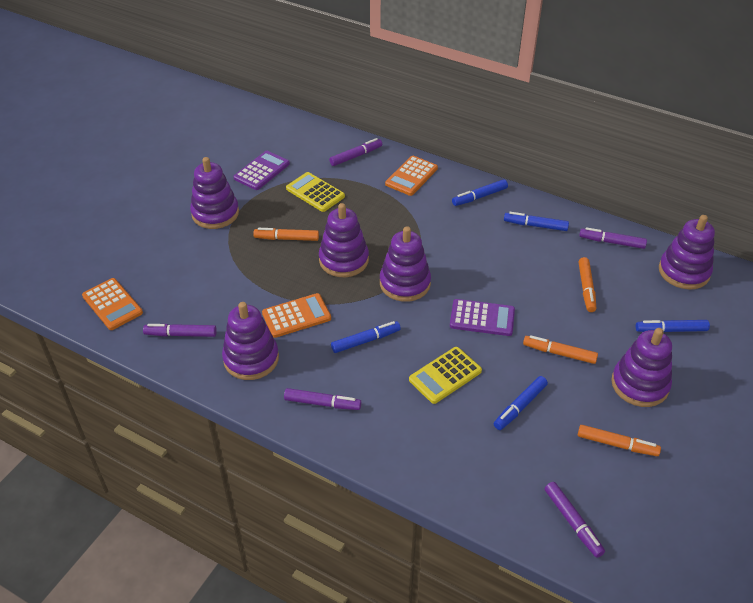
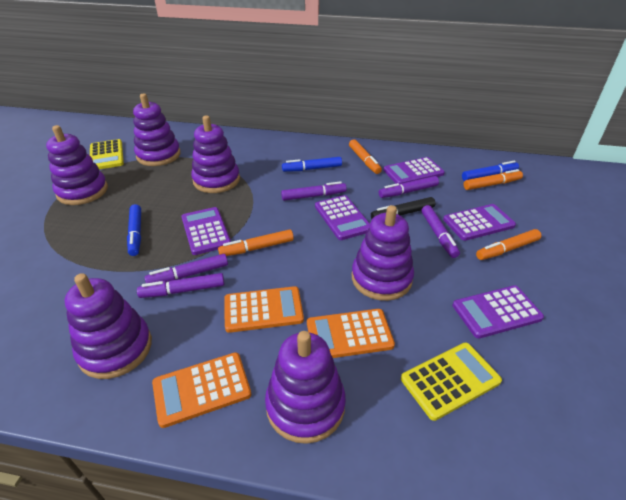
black marker: none = 0 -> [371,197,435,219] = 1
blue marker: [331,321,401,353] [452,179,508,206] [494,376,548,430] [504,212,569,231] [636,320,710,332] = 5 -> [127,204,141,256] [282,157,342,172] [462,161,519,181] = 3
purple calculator: [233,151,290,190] [450,299,515,336] = 2 -> [181,207,231,255] [315,195,370,240] [383,157,445,184] [443,204,516,241] [453,285,544,339] = 5

